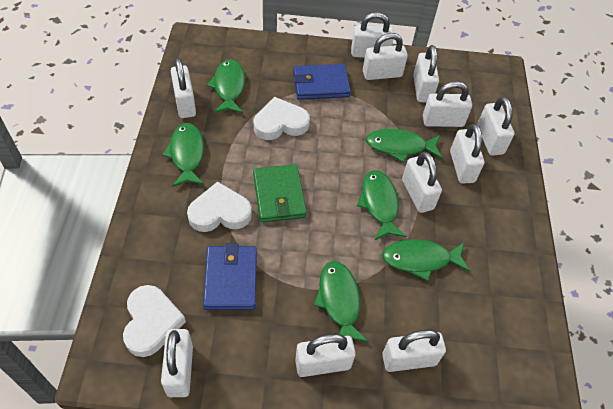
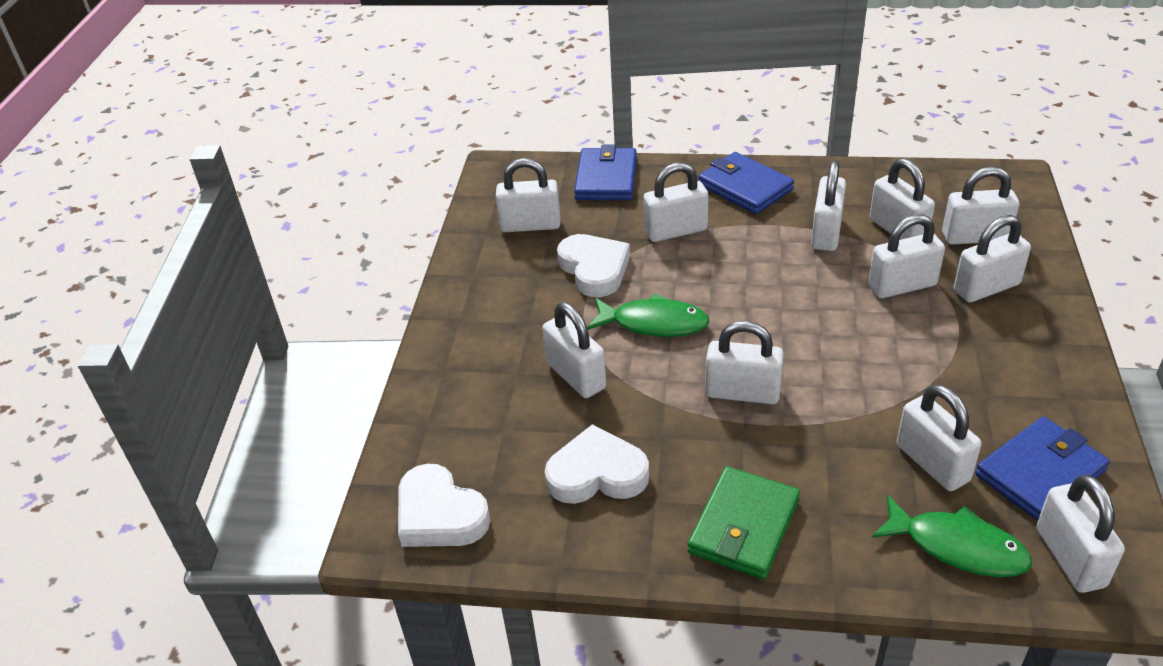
blue wallet: [203,243,257,310] [293,64,351,100] = 2 -> [574,145,637,200] [698,152,794,214] [975,416,1109,521] = 3
green fish: [162,123,204,187] [207,59,245,113] [314,261,369,342] [357,170,406,240] [366,129,442,162] [382,239,470,281] = 6 -> [587,293,710,337] [872,495,1032,577] = 2

